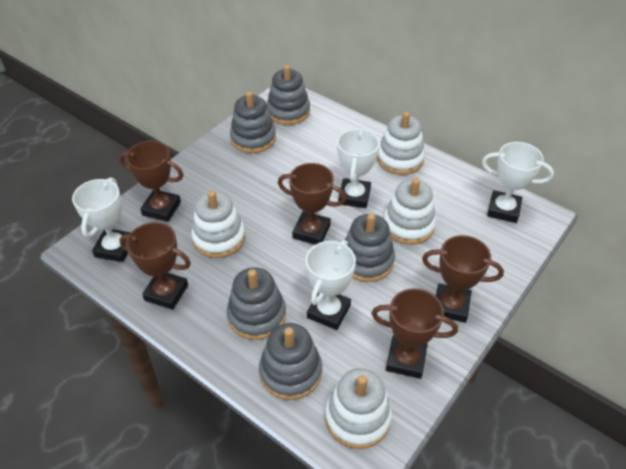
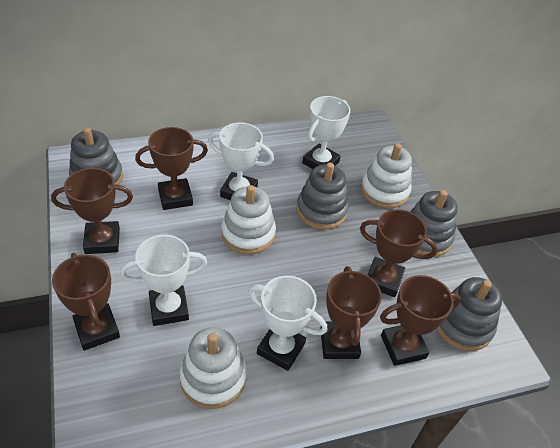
brown trophy: [119,141,183,222] [119,222,191,310] [278,163,346,245] [371,288,458,379] [422,235,504,323] = 5 -> [51,168,133,254] [52,253,120,351] [135,127,208,210] [320,266,382,359] [360,209,438,297] [380,275,461,366] = 6
grey stacking toy: [227,267,286,340] [230,91,276,153] [259,323,322,400] [267,65,310,125] [345,214,395,282] = 5 -> [69,127,123,185] [296,163,349,229] [410,190,458,257] [437,277,502,351] = 4
white stacking toy: [191,191,245,258] [325,368,392,449] [377,112,425,175] [384,178,436,245] = 4 -> [179,327,247,409] [221,185,276,254] [361,143,412,208] = 3

